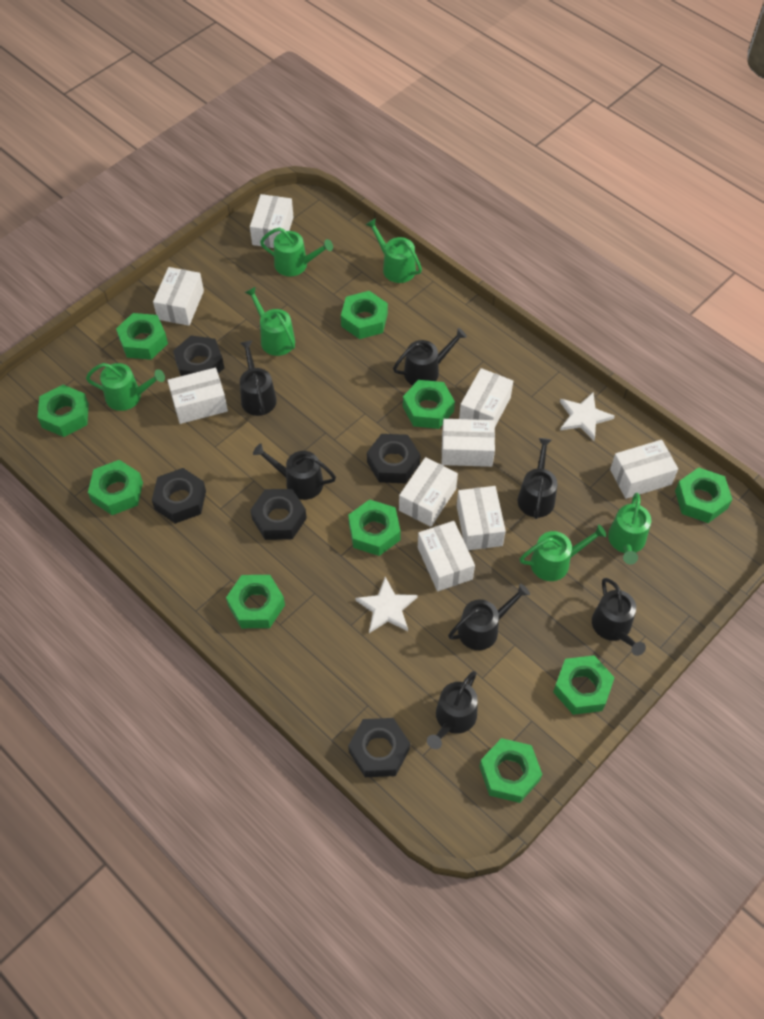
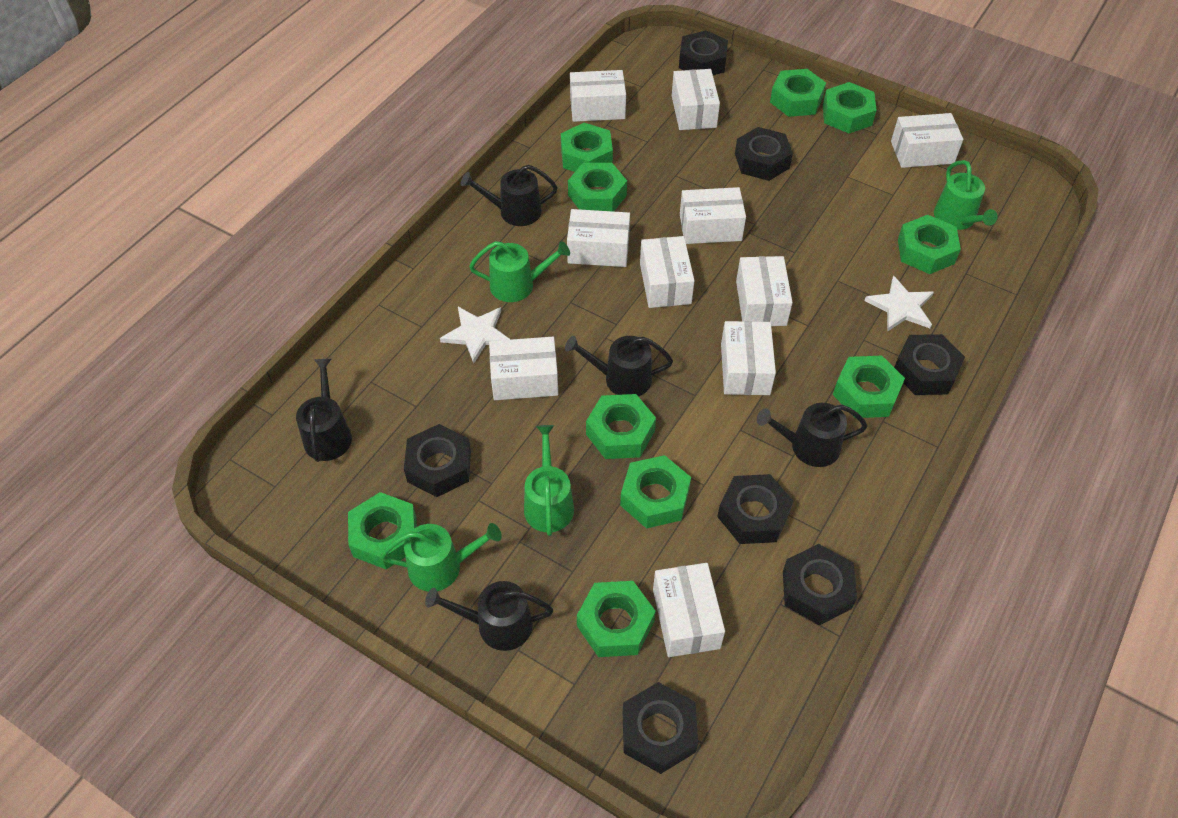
black nut: [152,468,206,524] [173,335,224,376] [250,489,307,540] [348,718,410,777] [367,434,420,483] = 5 -> [404,424,471,497] [623,682,698,774] [679,30,728,75] [717,474,793,544] [735,127,793,181] [783,544,857,626] [894,334,965,395] = 7
black watering can: [240,340,277,416] [253,443,336,500] [393,328,467,385] [427,671,478,749] [448,584,530,650] [518,438,557,519] [592,578,646,656] = 7 -> [296,359,352,462] [425,581,553,651] [461,165,557,226] [565,336,673,397] [757,403,867,467] = 5
green watering can: [86,363,165,411] [245,287,295,356] [260,228,333,277] [366,218,422,283] [520,525,607,581] [608,493,651,565] = 6 -> [381,523,502,592] [469,241,570,302] [524,425,574,536] [934,160,998,230] = 4
white box: [153,267,204,326] [167,368,228,424] [250,194,294,248] [399,457,458,527] [418,521,475,591] [442,419,495,467] [457,486,506,550] [459,368,513,426] [610,440,678,499] = 9 -> [489,337,558,400] [567,209,630,267] [570,70,626,122] [640,236,695,308] [653,563,725,657] [672,69,720,130] [680,187,746,244] [721,321,776,395] [736,256,793,326] [891,113,963,168] = 10

